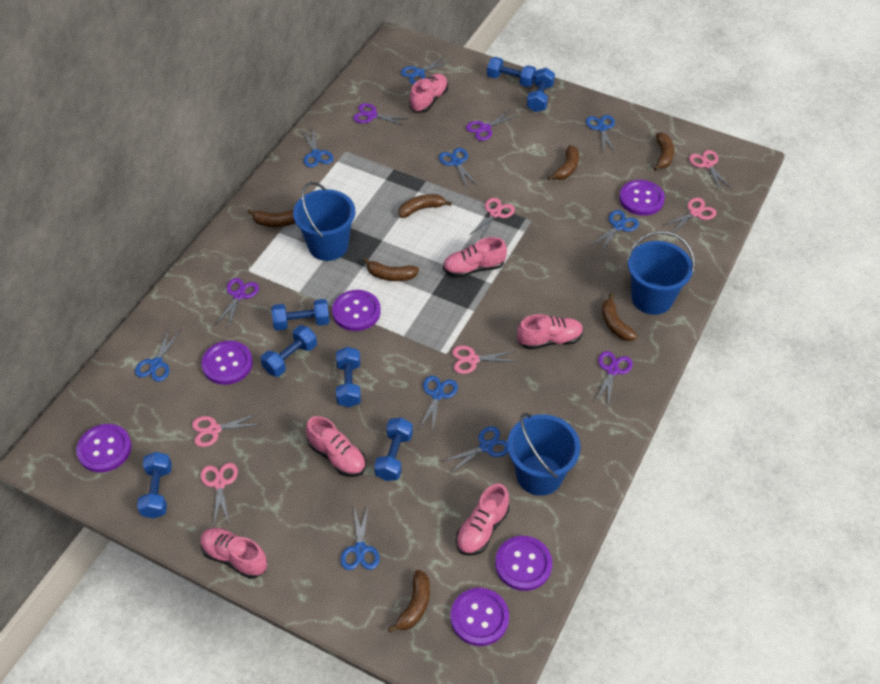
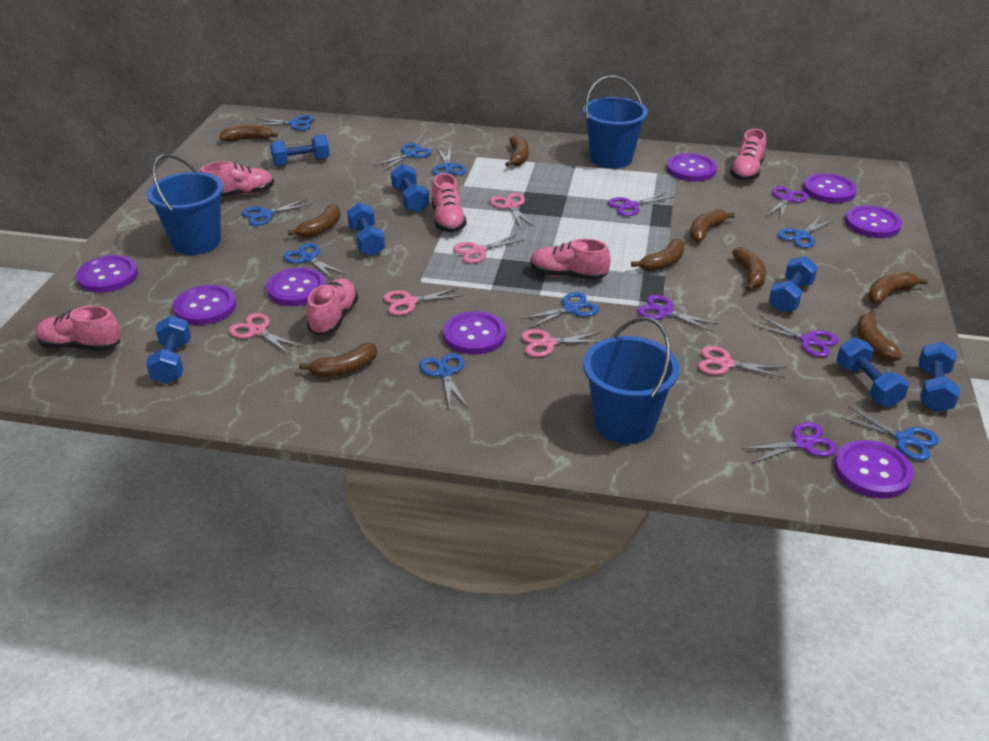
brown banana: [247,209,295,227] [363,258,419,281] [388,570,430,633] [398,194,452,218] [548,145,579,180] [602,294,637,341] [654,132,674,171] = 7 -> [219,124,278,142] [288,204,341,238] [299,343,377,377] [505,135,529,167] [631,238,685,271] [690,209,735,242] [732,247,766,291] [857,310,902,362] [868,272,928,303] = 9
purple button: [76,424,132,472] [202,341,253,385] [332,290,381,331] [451,588,509,646] [495,536,552,591] [619,180,665,216] = 6 -> [76,255,138,293] [173,285,236,325] [266,267,326,306] [443,311,506,355] [667,153,717,182] [803,173,857,203] [834,440,914,498] [845,205,902,238] = 8
purple scissors: [216,278,259,328] [353,103,409,126] [466,110,518,141] [595,351,633,405] = 4 -> [608,192,674,216] [638,295,719,332] [742,422,838,464] [753,316,838,357] [766,186,808,220] = 5

